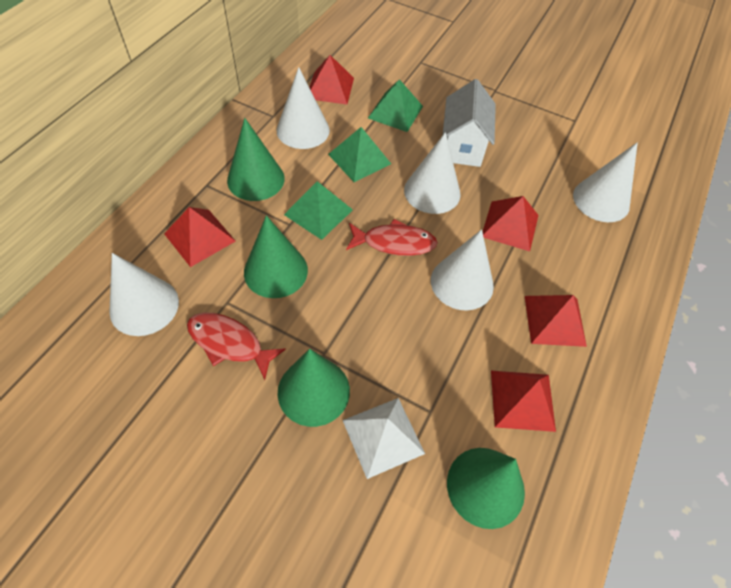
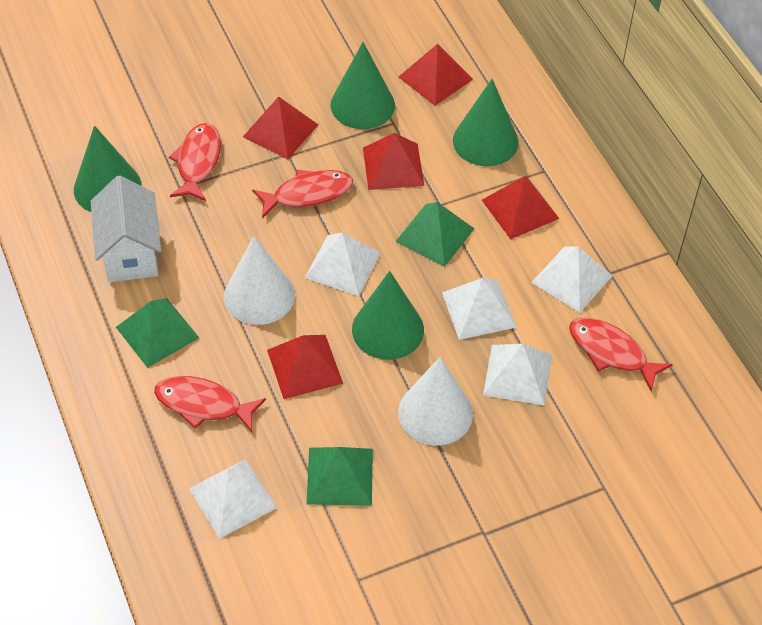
red fish: [187,312,286,380] [346,219,438,256] = 2 -> [154,376,266,432] [169,123,221,201] [252,170,353,218] [569,317,673,392] = 4
white cone: [109,253,179,336] [277,67,330,149] [404,132,461,214] [431,229,494,311] [573,142,638,222] = 5 -> [224,236,295,325] [398,357,473,445] = 2
white pyramid: [343,398,425,479] = 1 -> [189,459,277,539] [305,233,381,296] [442,278,516,340] [483,344,552,406] [531,246,613,313] = 5

